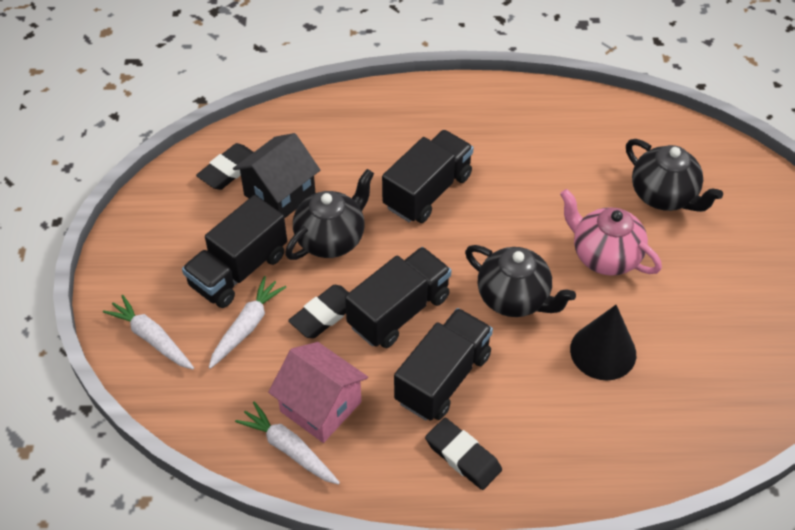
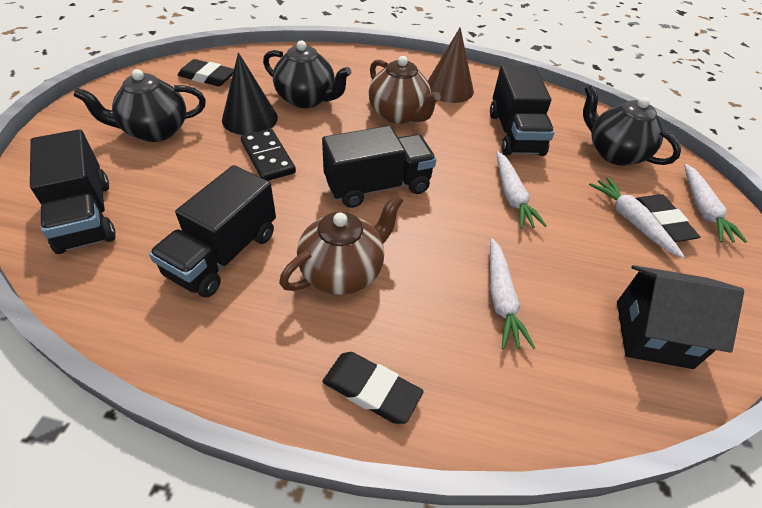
black domino: none = 0 -> [241,129,296,181] = 1
brown cone: none = 0 -> [428,27,474,103] = 1
brown teapot: none = 0 -> [279,194,404,295] [369,56,441,124] = 2
pink house: [268,342,368,443] = 1 -> none = 0
pink teapot: [560,189,662,276] = 1 -> none = 0
white carrot: [103,295,194,369] [209,276,286,369] [235,402,340,485] = 3 -> [490,238,535,350] [496,151,547,229] [589,177,685,258] [684,164,747,243] = 4

